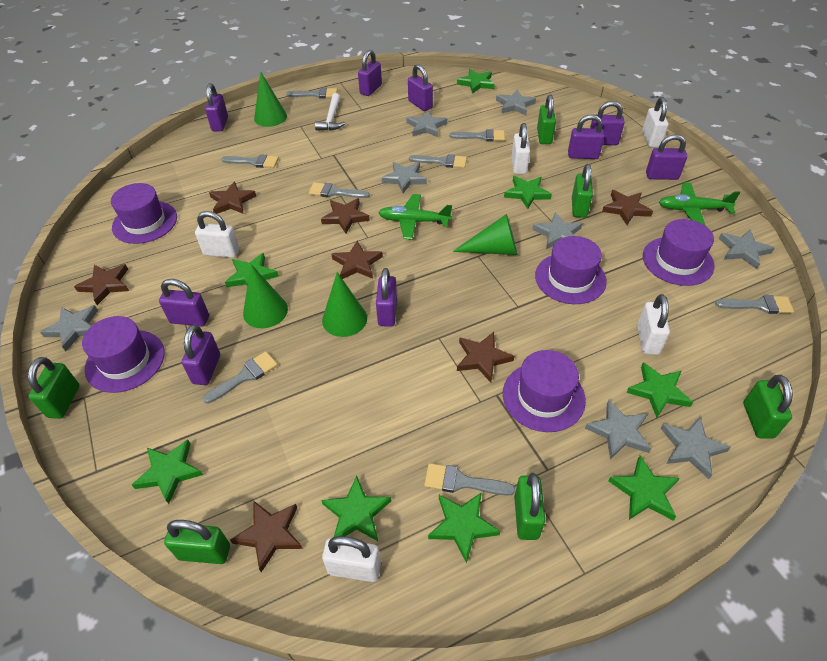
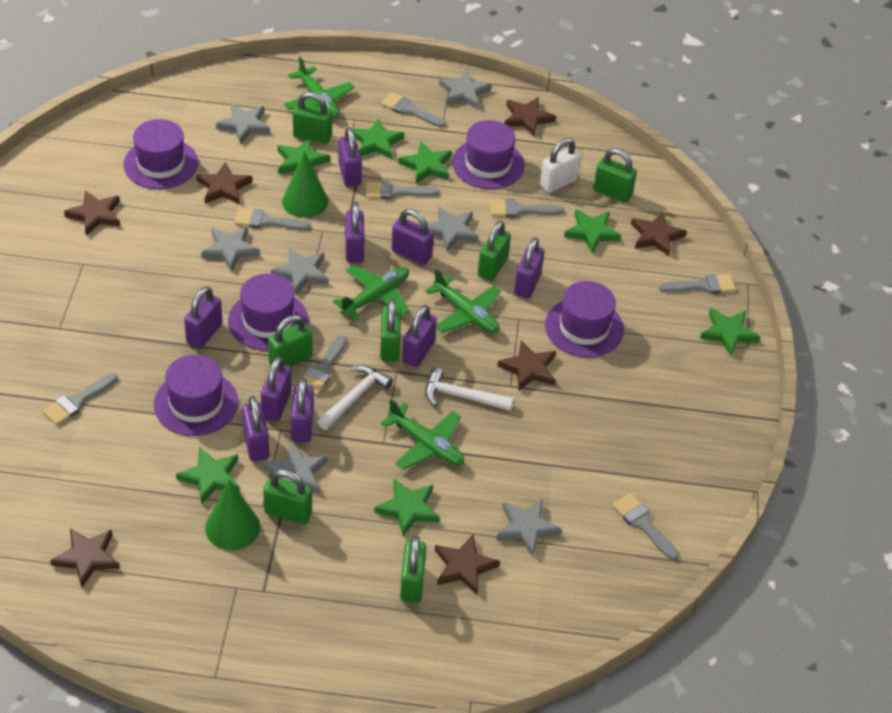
green cone: [243,264,288,328] [254,71,287,127] [322,272,367,337] [452,214,517,255] = 4 -> [205,479,260,550] [282,151,328,218] = 2
green padlock: [28,357,79,419] [164,520,230,564] [514,473,545,540] [537,95,556,144] [572,164,593,218] [743,375,793,439] = 6 -> [263,469,312,525] [268,315,313,367] [293,92,332,143] [380,299,401,361] [400,536,426,603] [478,221,511,281] [593,148,637,203] = 7
green plane: [378,194,452,240] [659,183,740,226] = 2 -> [284,57,355,119] [333,265,410,321] [381,399,464,470] [425,268,501,334] = 4
green star: [132,440,203,504] [225,253,279,287] [321,476,391,541] [428,492,500,563] [457,69,495,94] [504,176,552,209] [609,456,680,520] [626,362,693,418] = 8 -> [176,447,240,504] [277,138,330,174] [352,118,404,159] [375,479,440,536] [398,142,452,184] [564,209,621,254] [700,308,760,356] = 7
grey star: [40,305,98,351] [382,162,427,193] [406,110,447,137] [496,90,536,115] [533,212,583,249] [585,400,652,460] [660,417,731,479] [719,229,774,269] = 8 -> [201,226,260,272] [216,104,270,144] [263,442,327,494] [271,248,329,296] [428,207,479,252] [439,70,491,109] [496,499,562,557] = 7
white hammer: [315,93,345,131] = 1 -> [317,365,393,430] [425,367,514,411] = 2
white padlock: [195,211,239,258] [322,536,381,582] [512,123,530,174] [637,294,670,355] [642,97,669,147] = 5 -> [540,138,581,193] = 1

